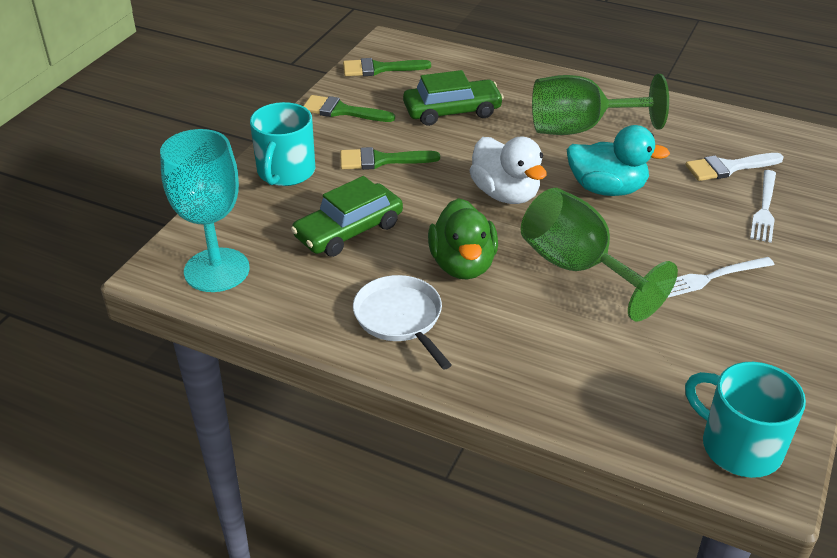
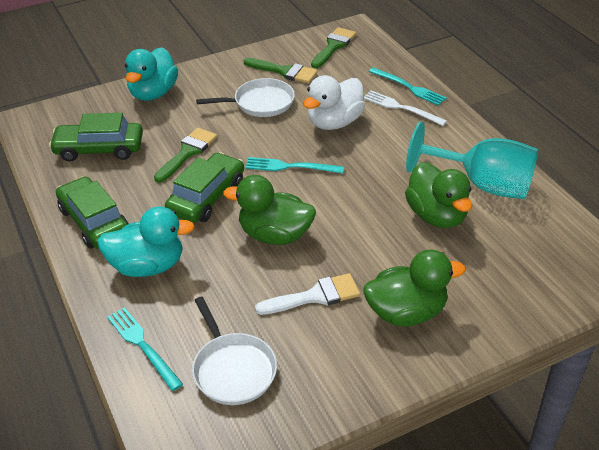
green car: [291,176,403,257] [403,70,504,126] = 2 -> [49,113,143,162] [56,176,129,249] [165,152,244,223] = 3
green duck: [428,198,498,280] = 1 -> [223,175,316,245] [364,250,466,327] [405,162,472,228] = 3
green goblet: [520,188,678,322] [532,74,669,135] = 2 -> none = 0
turquoise duck: [567,125,670,196] = 1 -> [97,206,195,277] [125,47,178,101] = 2
turquoise fork: none = 0 -> [107,307,183,391] [245,157,344,173] [369,67,447,106] = 3
turquoise mug: [250,102,315,186] [685,362,806,478] = 2 -> none = 0
white fork: [667,257,775,298] [750,170,776,243] = 2 -> [364,90,447,126] = 1
white pan: [353,275,452,370] = 1 -> [192,297,277,405] [196,78,295,117] = 2

